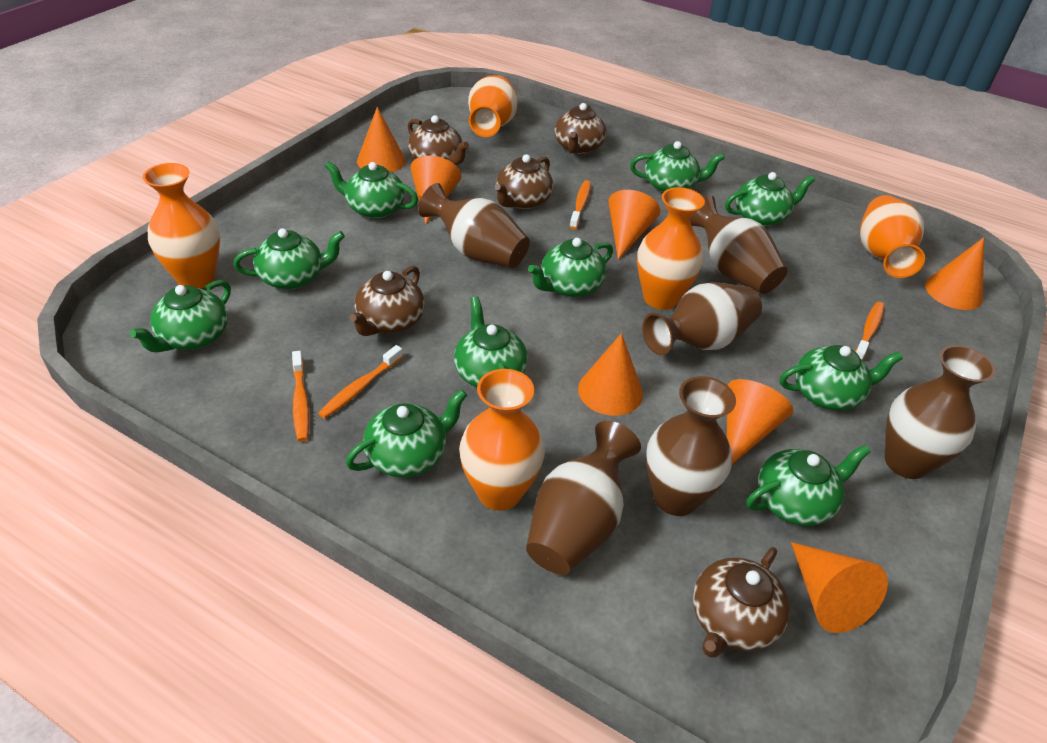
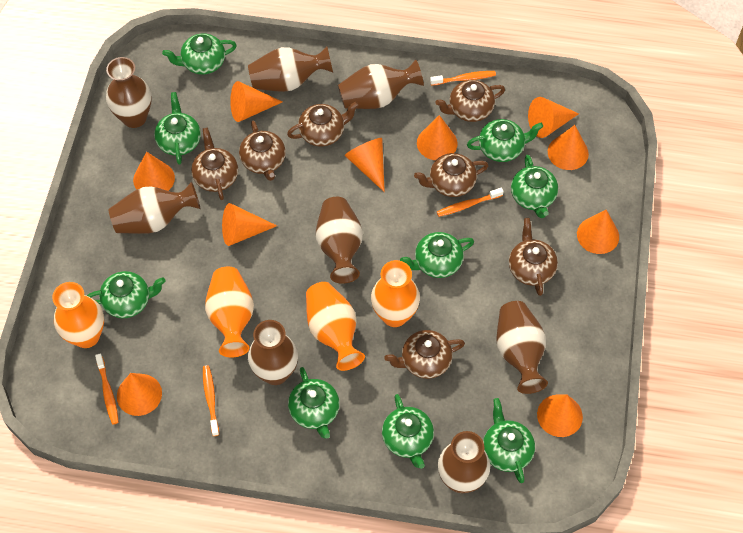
brown teapot: [350,266,425,336] [408,115,469,165] [495,154,553,210] [554,103,606,154] [693,547,790,657] = 5 -> [191,128,238,200] [239,120,286,181] [287,101,359,147] [384,330,465,379] [414,153,489,197] [435,80,505,122] [509,218,558,296] = 7
brown vase: [418,183,530,268] [526,421,641,575] [642,282,762,355] [646,376,736,516] [690,195,787,294] [885,345,996,479] = 6 -> [106,57,152,128] [109,181,200,234] [248,46,333,92] [248,320,298,385] [316,197,363,284] [338,60,424,109] [438,431,490,493] [496,301,548,394] = 8
green teapot: [130,280,231,352] [233,228,345,290] [325,161,418,219] [345,389,467,477] [454,297,528,387] [528,238,613,297] [630,141,725,193] [725,172,815,227] [746,445,870,526] [780,345,903,410] = 10 -> [87,271,165,318] [154,92,201,164] [162,33,237,75] [288,367,340,438] [382,394,434,469] [400,232,474,278] [467,119,543,162] [483,398,535,483] [511,155,558,218] = 9
orange cone: [357,107,406,172] [410,156,461,224] [578,333,643,416] [609,190,660,260] [727,379,793,465] [791,542,888,633] [925,237,984,310] = 7 -> [117,373,162,416] [133,152,175,191] [222,203,277,246] [230,81,282,122] [345,138,385,192] [417,115,458,160] [528,97,579,138] [537,394,583,437] [548,125,589,170] [577,210,619,254] = 10
orange vase: [143,163,220,289] [459,369,545,511] [468,75,518,137] [637,187,705,310] [860,195,925,278] = 5 -> [52,282,104,348] [205,267,254,358] [306,282,365,371] [371,260,420,327] = 4

